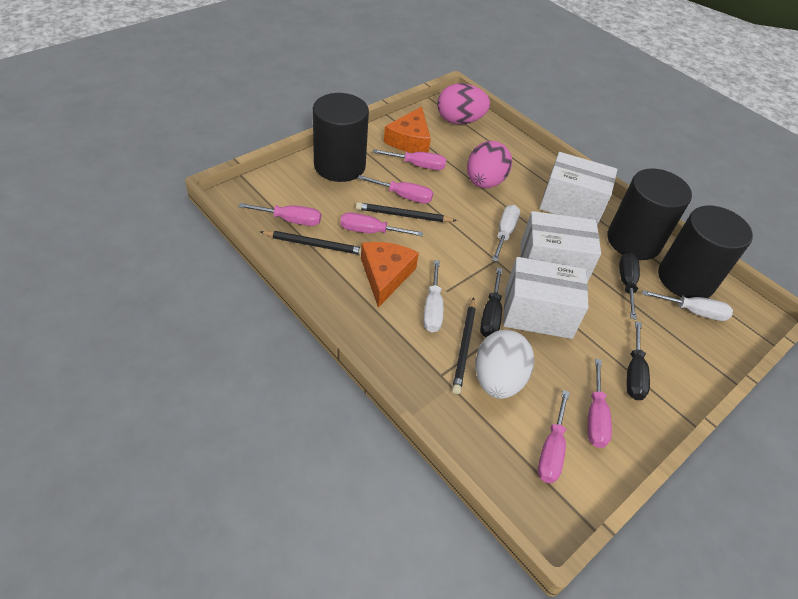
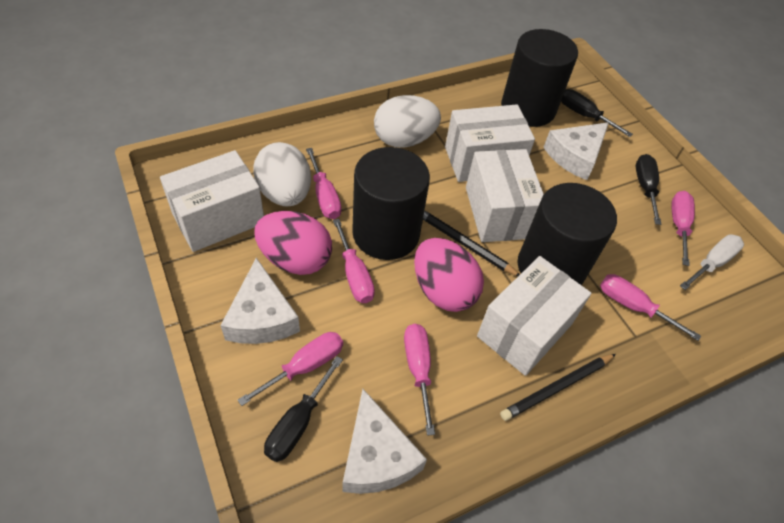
black pencil: [260,231,361,255] [356,202,457,222] [452,297,476,394] = 3 -> [423,210,520,276] [500,354,616,421] = 2
orange cheese: [361,242,419,308] [384,106,431,153] = 2 -> none = 0
white box: [503,257,589,339] [520,211,601,282] [539,152,617,226] = 3 -> [160,150,264,252] [445,105,535,182] [466,149,544,242] [477,256,591,376] = 4
white cheese: none = 0 -> [220,258,300,344] [342,389,427,494] [544,123,609,180] = 3
white egg: [475,330,534,399] = 1 -> [253,142,311,207] [374,95,441,148] = 2
white screwdriver: [423,260,443,332] [492,205,520,262] [642,290,733,321] = 3 -> [680,234,744,290] = 1

